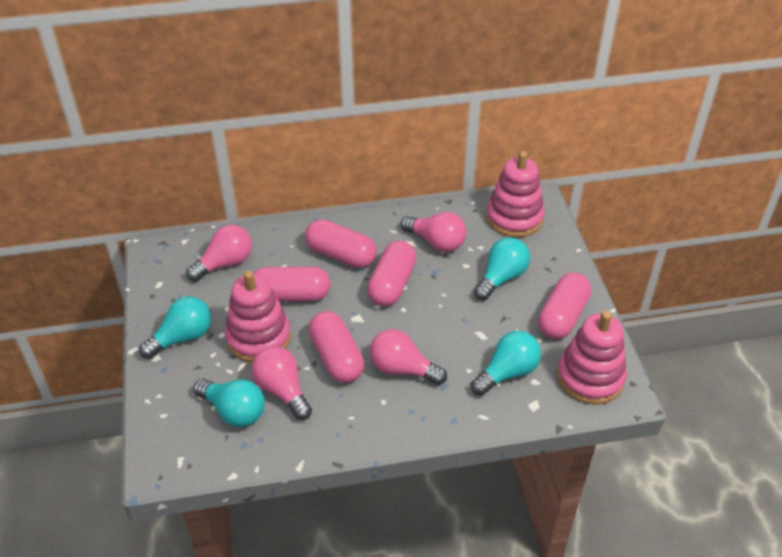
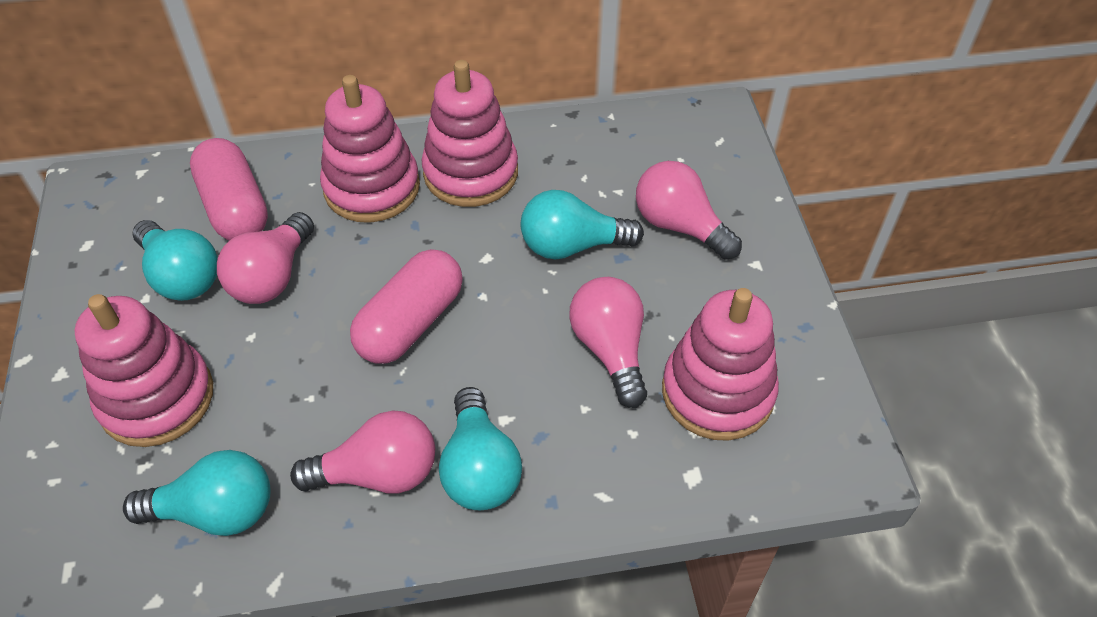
pink capsule: [253,267,331,302] [305,219,377,268] [308,311,364,383] [367,240,416,306] [538,272,591,339] = 5 -> [190,138,268,241] [350,249,463,364] = 2
pink stacking toy: [225,271,291,362] [486,151,545,237] [557,311,627,405] = 3 -> [75,294,213,447] [320,75,420,223] [422,60,518,207] [662,288,779,441] = 4

